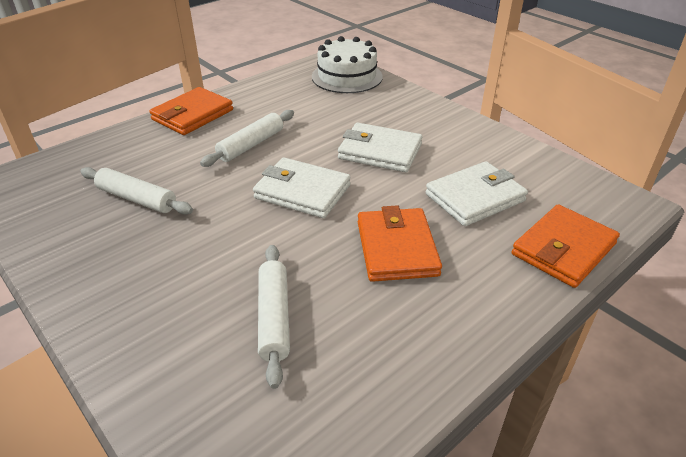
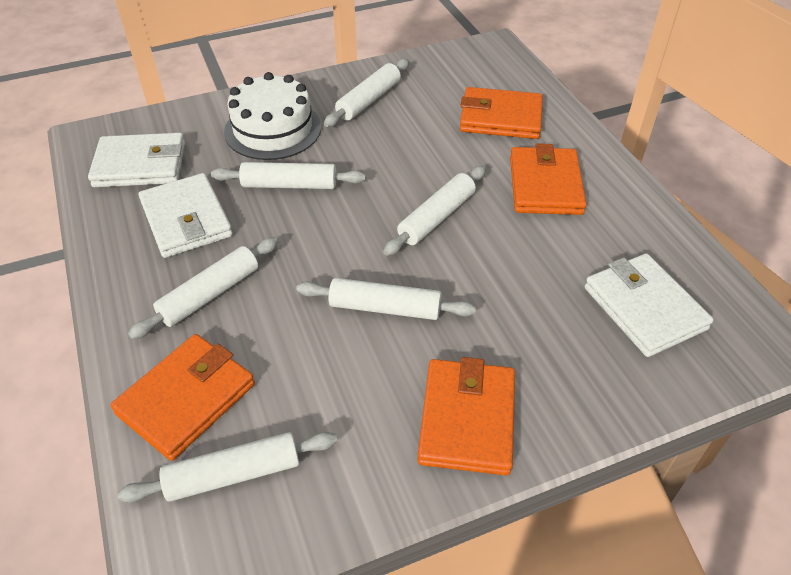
orange wallet: [149,87,233,135] [358,205,442,282] [512,204,620,288] = 3 -> [111,334,255,461] [418,357,515,476] [460,87,543,139] [510,143,587,215] = 4
white rolling pin: [80,167,193,215] [200,110,294,167] [258,245,290,389] = 3 -> [118,432,337,503] [128,237,278,339] [211,162,366,189] [296,278,476,320] [324,59,409,127] [383,166,486,256] = 6

